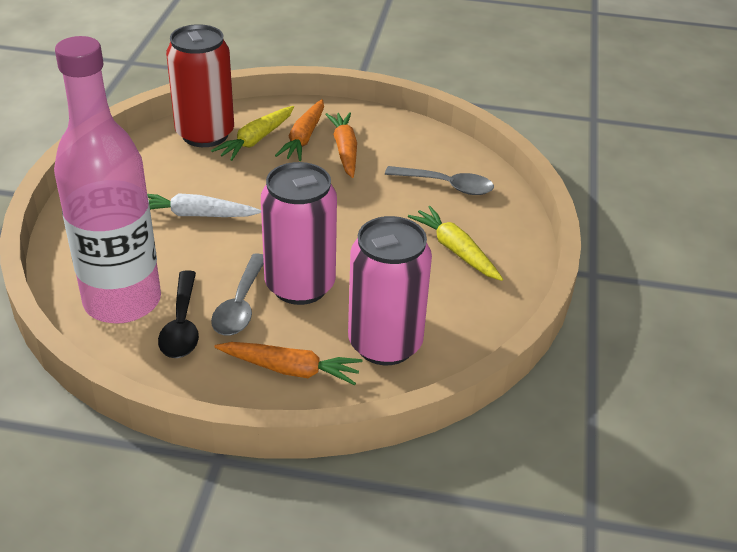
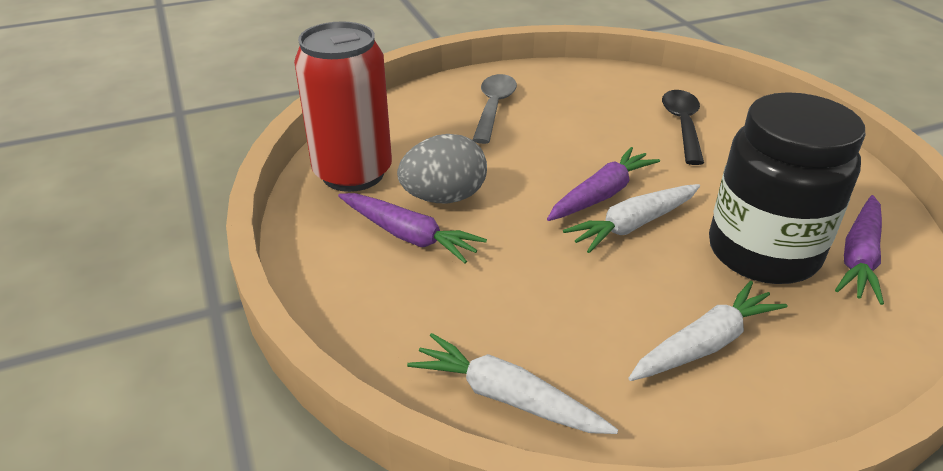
black jar: none = 0 -> [709,92,865,284] = 1
grey egg: none = 0 -> [397,134,487,204] = 1
grey spoon: [211,253,264,335] [385,166,494,195] = 2 -> [473,74,517,144] = 1
orange carrot: [214,342,363,385] [275,99,324,161] [325,112,357,178] = 3 -> none = 0
pink bottle: [54,36,161,323] = 1 -> none = 0
pink can: [261,162,337,305] [348,216,432,365] = 2 -> none = 0
purple carrot: none = 0 -> [338,193,487,264] [547,147,660,221] [835,195,884,305] = 3
white carrot: [147,193,261,217] = 1 -> [407,333,618,434] [563,184,700,253] [629,281,787,381] = 3
yellow carrot: [211,106,294,161] [408,206,503,281] = 2 -> none = 0

